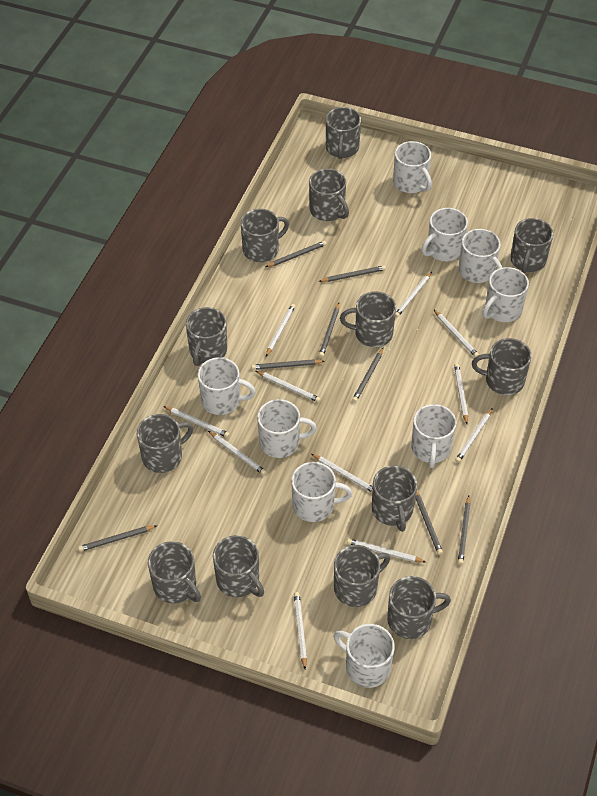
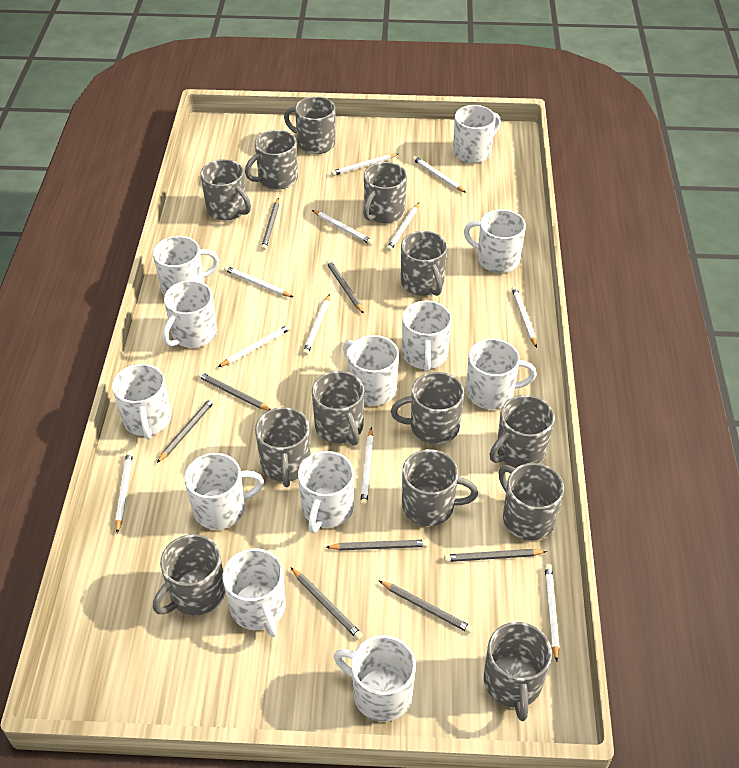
white mug: [198,357,256,415] [257,399,317,458] [291,462,352,522] [334,624,395,688] [393,141,432,193] [411,404,457,468] [421,208,468,262] [459,229,502,283] [482,267,529,322] = 9 -> [112,364,171,440] [153,236,219,296] [163,280,217,348] [184,453,264,530] [223,548,286,637] [298,451,354,533] [334,635,416,722] [343,335,399,406] [402,300,452,372] [453,105,501,163] [464,209,526,273] [466,338,537,409] = 12

